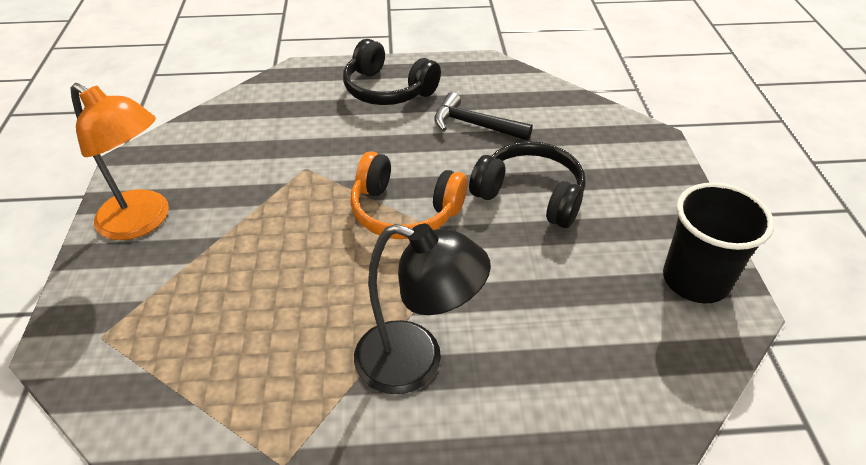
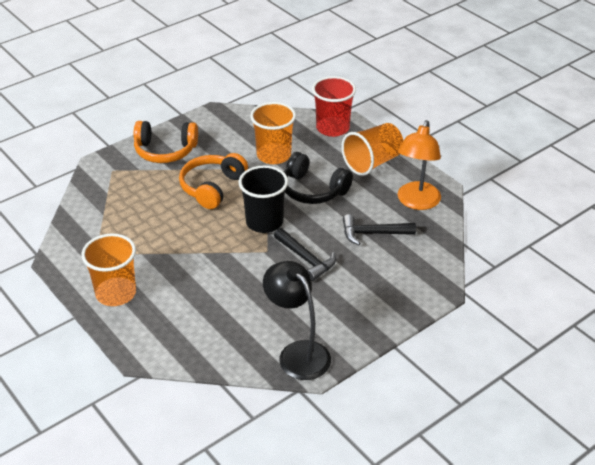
black hammer: [434,92,533,141] = 1 -> [274,228,336,281] [343,214,416,245] = 2
black headphones: [343,39,441,105] [469,141,586,228] = 2 -> [284,152,353,204] = 1
orange cup: none = 0 -> [81,233,136,306] [250,102,296,164] [341,123,403,176] = 3
orange headphones: [350,151,467,239] = 1 -> [134,121,198,163] [179,153,248,209] = 2
red cup: none = 0 -> [312,76,356,137] = 1

